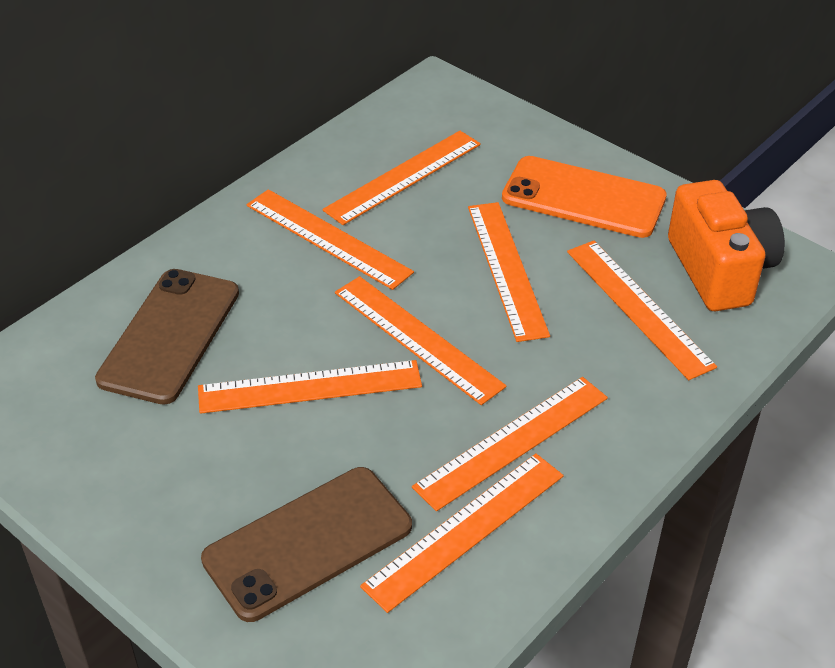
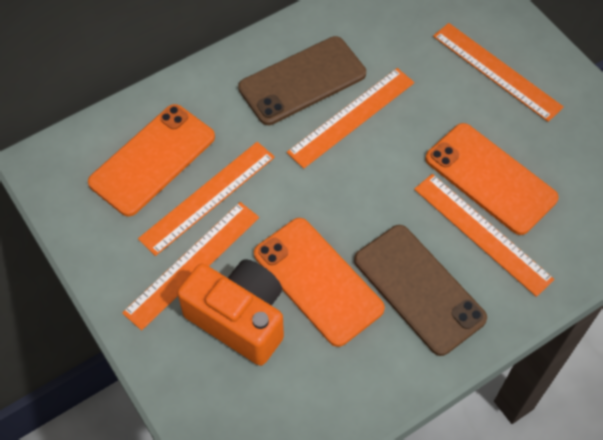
orange phone: [502,156,667,238] = 1 -> [88,104,215,217] [254,218,385,347] [425,123,559,235] = 3
orange ruler: [198,360,422,414] [247,189,414,290] [322,131,481,225] [335,276,507,405] [360,454,564,613] [412,377,608,511] [468,202,550,342] [567,241,717,380] = 8 -> [122,202,259,331] [138,142,275,256] [287,68,415,169] [414,174,555,297] [433,23,564,122] = 5

